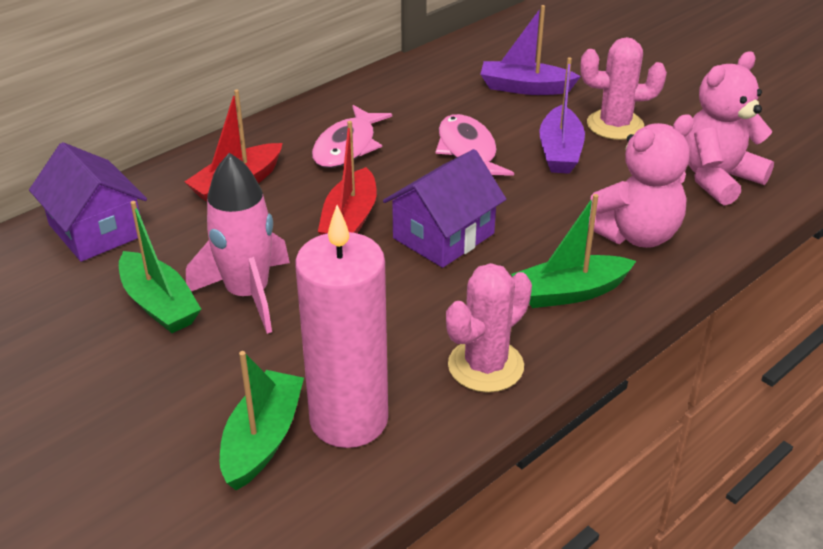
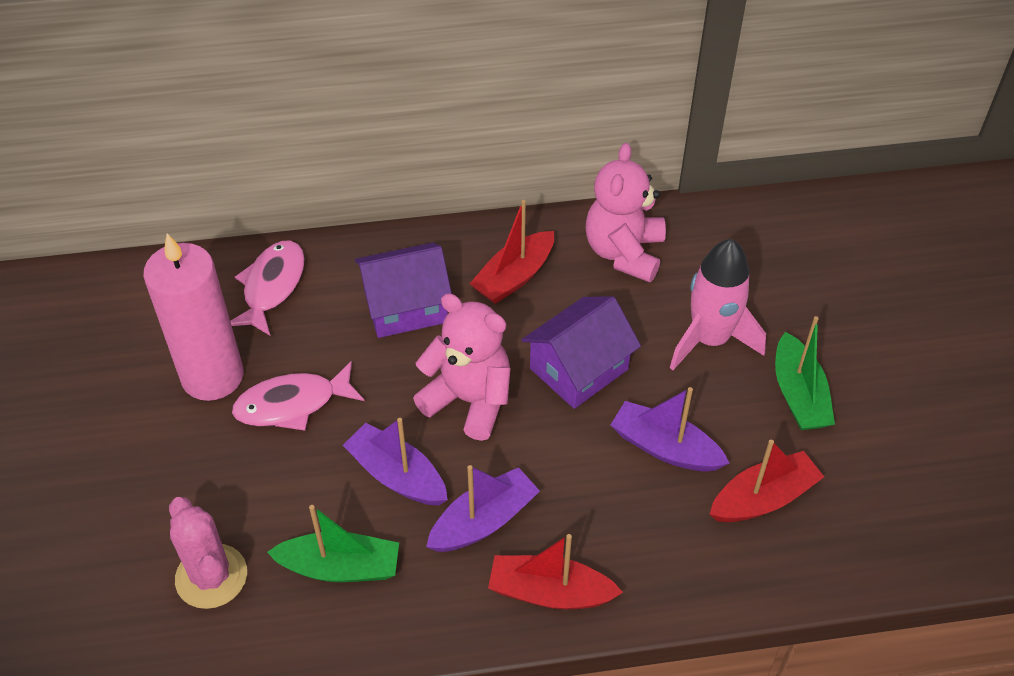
green boat: [119,201,201,333] [220,351,304,490] [511,194,636,308] = 3 -> [267,505,399,582] [775,316,835,430] = 2
pink cactus: [446,263,532,393] [581,37,667,140] = 2 -> [169,497,247,609] = 1
purple boat: [480,5,581,95] [539,57,585,174] = 2 -> [343,418,448,505] [426,465,540,552] [611,387,729,471] = 3
red boat: [184,89,282,202] [318,121,377,235] = 2 -> [470,200,554,304] [488,534,623,609] [710,440,824,522] = 3

